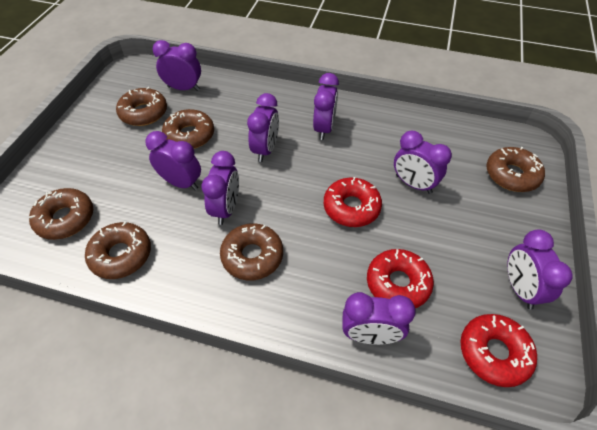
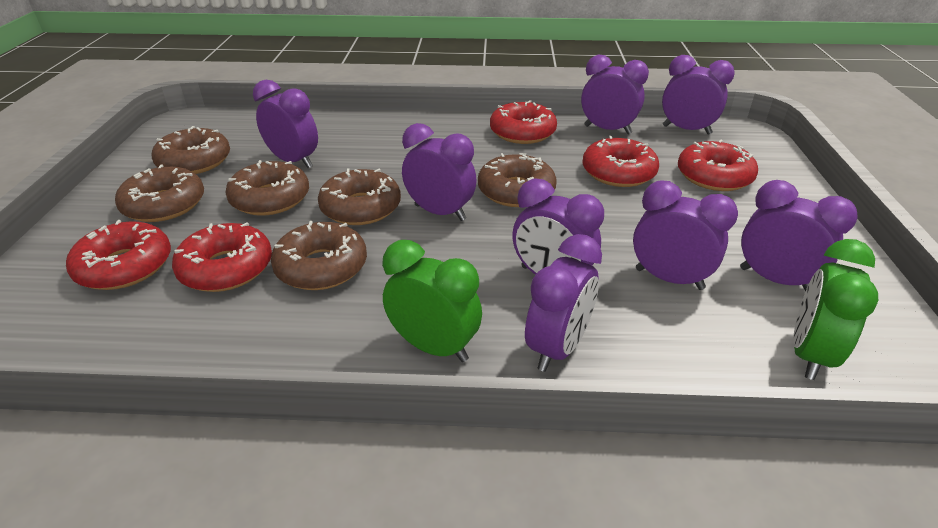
green clock: none = 0 -> [382,240,482,362] [793,239,878,380] = 2
red donut: [324,177,382,227] [367,249,434,308] [461,314,537,387] = 3 -> [66,220,171,290] [172,222,272,292] [490,100,557,144] [582,136,659,187] [678,139,758,191] = 5

